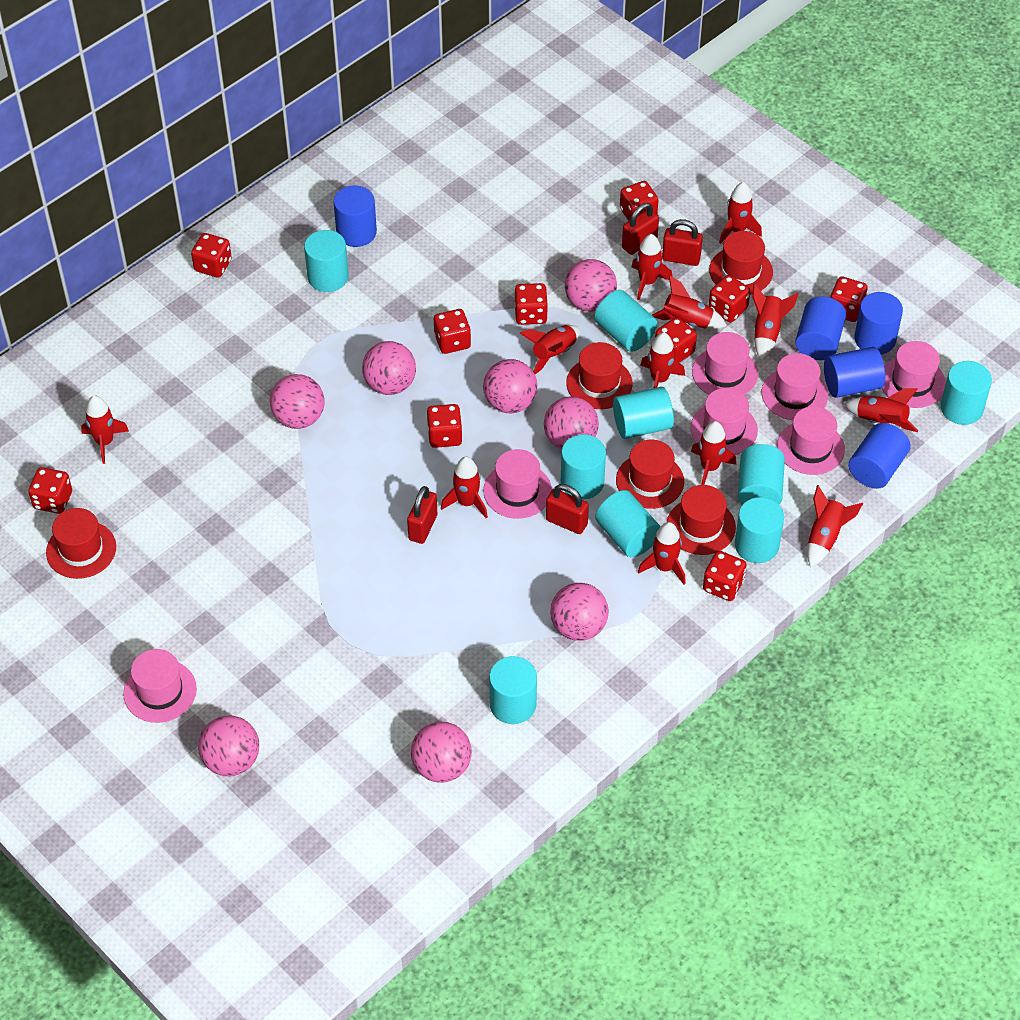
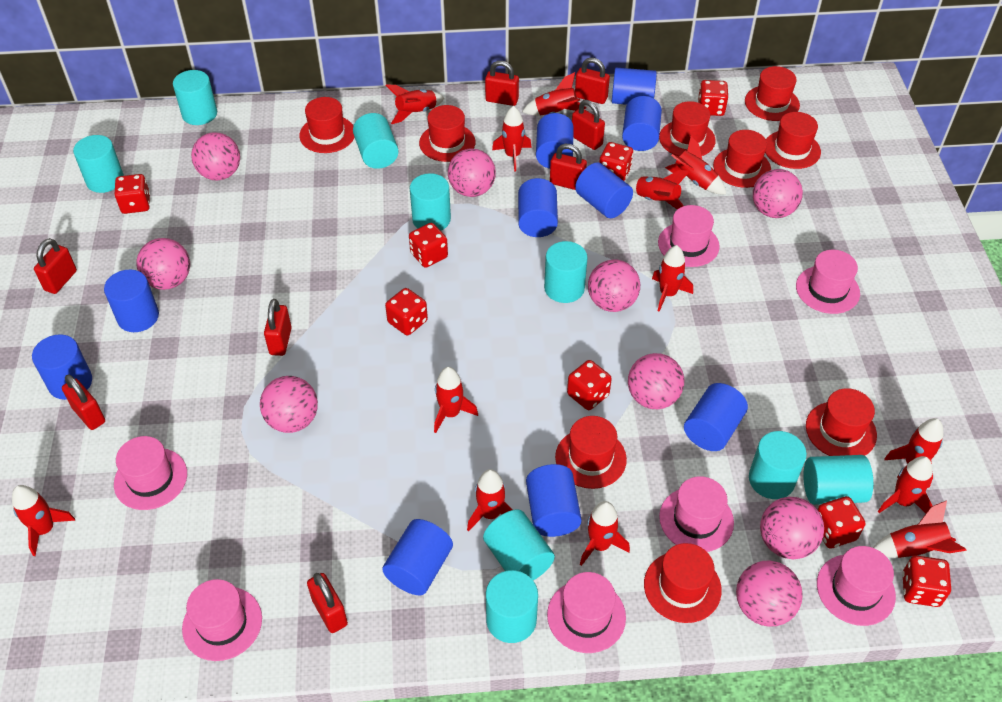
blue cylinder: [334,185,377,247] [795,296,846,360] [824,347,885,398] [848,423,911,489] [854,292,903,355] = 5 -> [32,334,92,400] [104,269,159,332] [382,519,453,595] [518,178,558,237] [526,464,582,537] [536,113,574,169] [575,162,633,218] [612,68,657,105] [622,96,662,151] [684,383,748,451] = 10
pink ball: [198,715,259,776] [270,374,324,429] [362,341,416,395] [411,722,472,783] [483,359,537,413] [544,396,599,450] [550,583,609,641] [565,259,617,312] = 8 -> [136,238,190,290] [191,132,240,180] [260,376,318,433] [448,148,496,197] [588,259,640,312] [628,353,684,409] [736,561,803,627] [753,169,803,218] [760,497,824,560] = 9
red dice: [28,467,72,514] [191,233,232,278] [427,404,463,448] [434,309,471,354] [515,283,548,325] [620,181,658,221] [655,317,697,363] [703,551,746,601] [709,275,750,322] [830,276,868,322] = 10 -> [114,174,150,214] [385,288,428,336] [409,223,448,268] [567,360,612,410] [599,142,633,181] [698,80,728,116] [817,496,865,549] [902,555,951,607] = 8
red hat: [46,508,116,579] [566,342,633,409] [616,440,684,509] [667,485,736,555] [709,231,773,295] = 5 -> [299,97,355,153] [419,105,475,162] [555,416,627,489] [644,543,722,623] [659,101,716,157] [713,130,771,188] [745,66,800,121] [765,112,821,169] [806,388,877,456] = 9
red padlock: [407,486,437,544] [546,484,589,534] [622,203,659,255] [662,219,703,266] = 4 -> [34,238,77,294] [62,374,105,430] [264,299,292,356] [307,573,348,633] [485,61,519,106] [550,144,587,190] [572,100,605,150] [575,58,610,104] = 8
red rocket: [81,396,129,464] [441,457,488,518] [520,325,580,374] [632,234,673,300] [638,522,686,585] [640,332,685,388] [652,276,727,329] [691,421,736,485] [719,182,762,244] [752,284,798,360] [807,485,863,568] [844,388,918,432] = 12 -> [12,485,76,556] [385,84,444,124] [434,367,478,433] [467,469,512,531] [492,106,532,171] [522,72,586,116] [580,501,630,566] [627,170,690,209] [652,245,693,312] [665,136,726,194] [873,500,967,558] [878,456,932,513] [884,418,943,488] = 13

